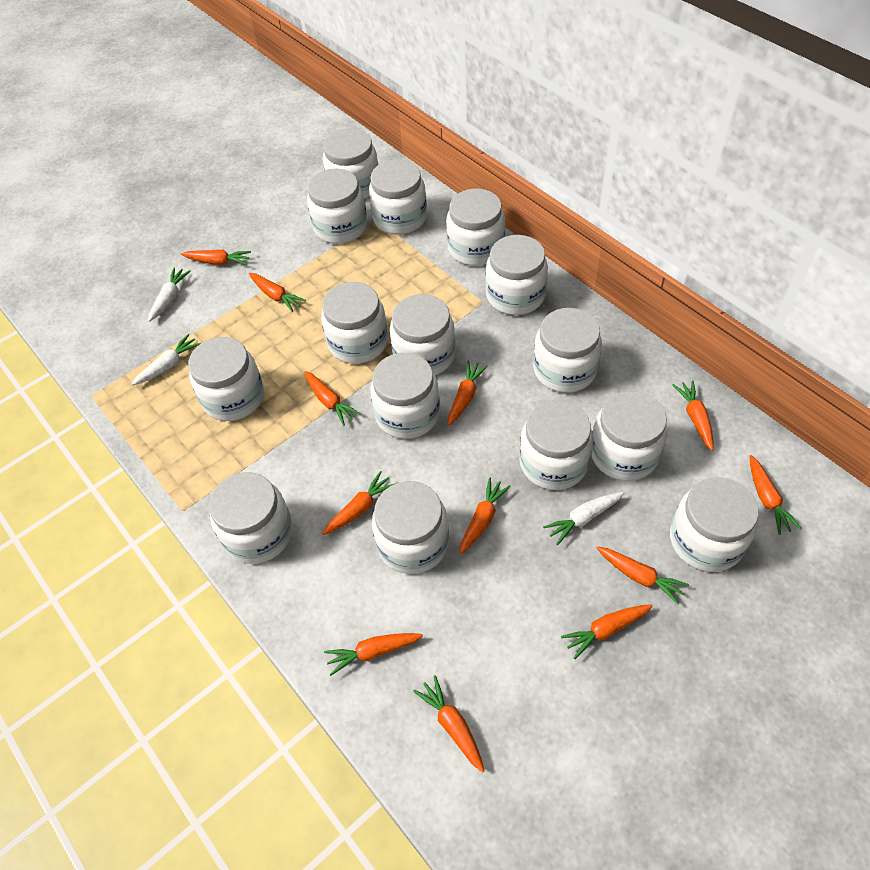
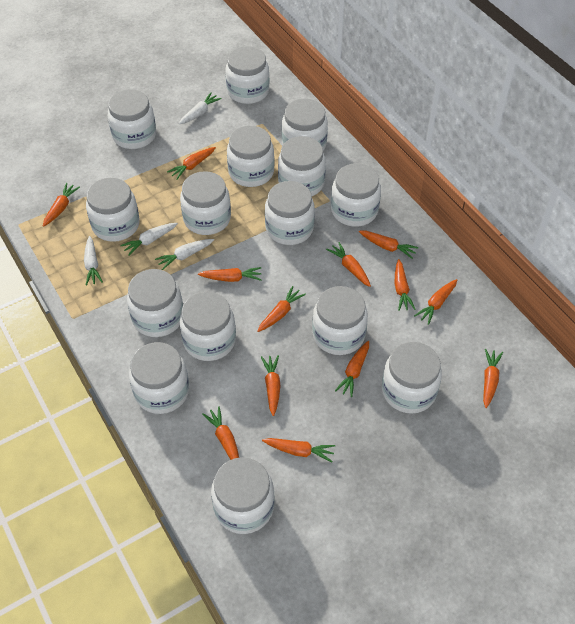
orange carrot: [181,250,251,265] [249,273,306,312] [304,371,361,426] [322,471,396,535] [324,633,423,676] [413,675,484,772] [448,361,488,426] [459,477,511,554] [561,604,653,659] [597,547,689,605] [673,380,714,451] [750,455,802,535] = 12 -> [43,183,80,227] [167,147,216,180] [198,267,262,282] [202,406,239,460] [257,286,306,332] [261,355,281,416] [262,438,335,462] [326,242,371,287] [335,341,369,397] [359,231,419,259] [395,259,416,311] [414,279,457,325] [483,349,503,408] = 13
white carrot: [132,334,201,386] [148,267,191,322] [543,492,624,545] = 3 -> [84,236,103,286] [120,223,178,256] [155,239,214,270] [179,93,222,124] = 4

